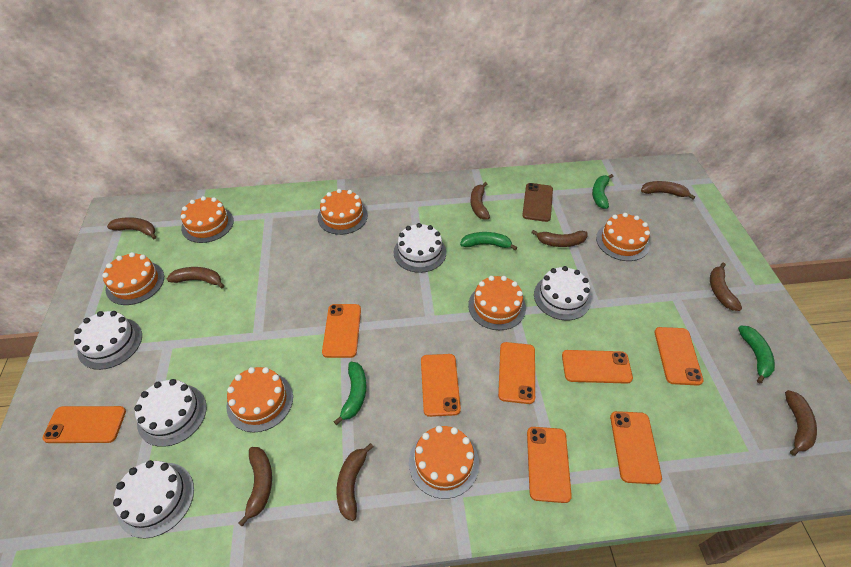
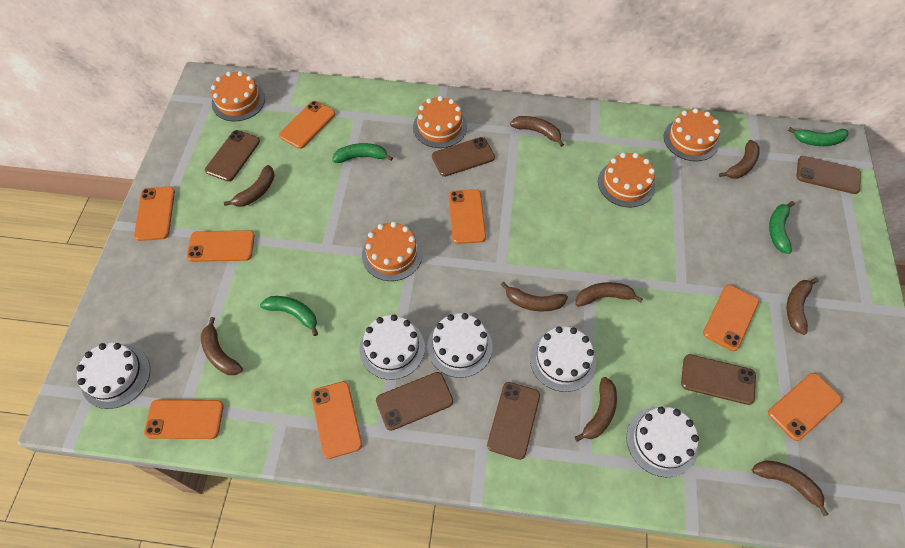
brown phone: [522,183,553,222] = 1 -> [205,130,260,181] [376,372,453,431] [432,137,495,177] [487,382,540,460] [681,354,756,405] [797,156,861,194] = 6
orange cake: [102,252,164,305] [181,196,234,243] [226,367,293,433] [318,189,368,235] [409,426,479,499] [468,276,526,330] [596,213,650,261] = 7 -> [211,71,265,122] [362,222,422,281] [413,96,467,148] [598,153,655,207] [664,108,721,161] = 5

